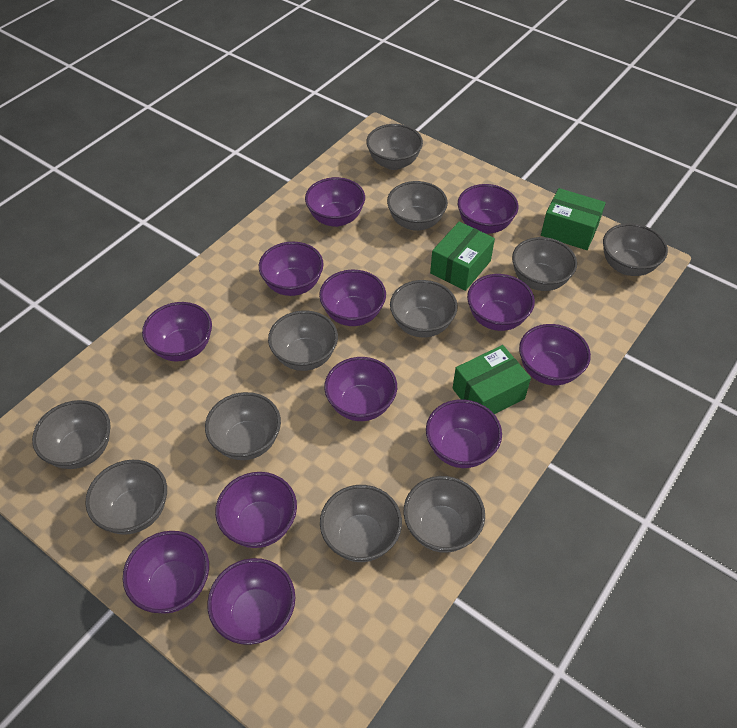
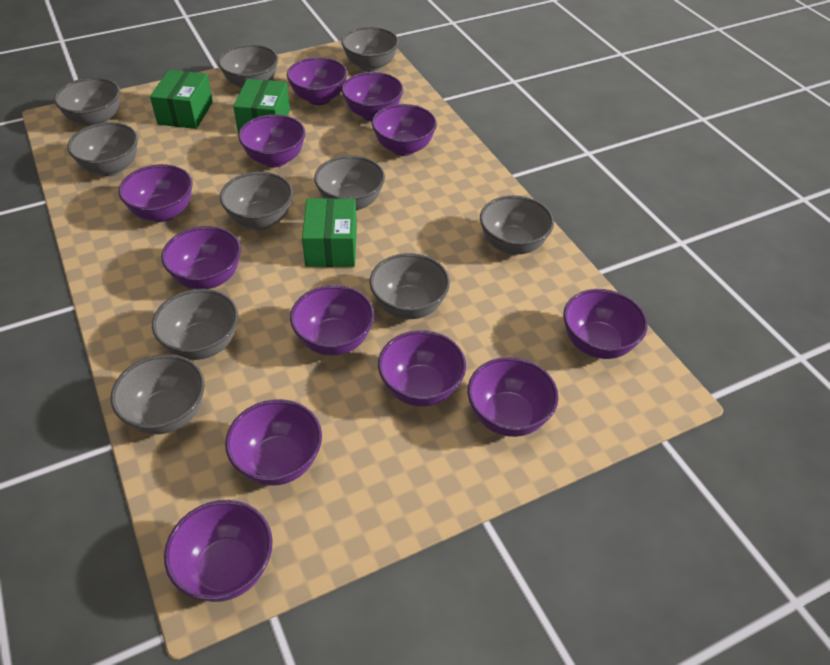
grey bowl: [32,400,111,469] [85,460,167,535] [205,392,281,460] [268,310,338,371] [320,485,402,562] [366,124,423,170] [387,181,448,231] [390,280,458,338] [404,476,485,553] [512,237,577,291] [603,223,668,276] = 11 -> [54,77,120,126] [67,122,138,176] [110,354,205,434] [152,289,238,360] [218,44,278,88] [220,172,293,230] [314,155,385,211] [341,27,399,72] [370,253,450,319] [480,195,554,255] = 10

